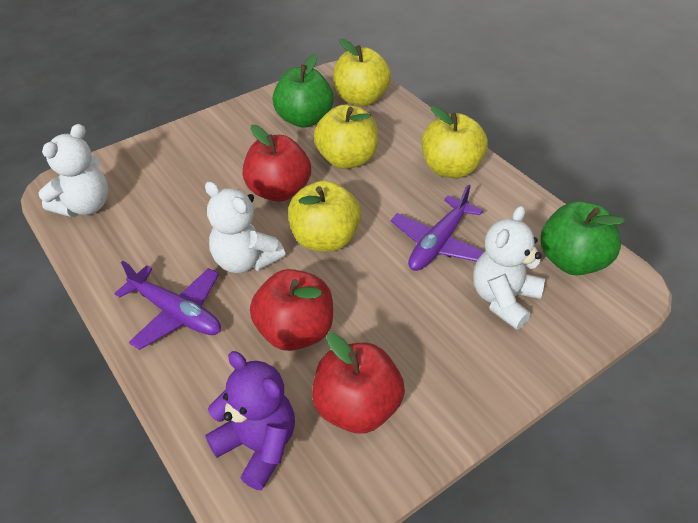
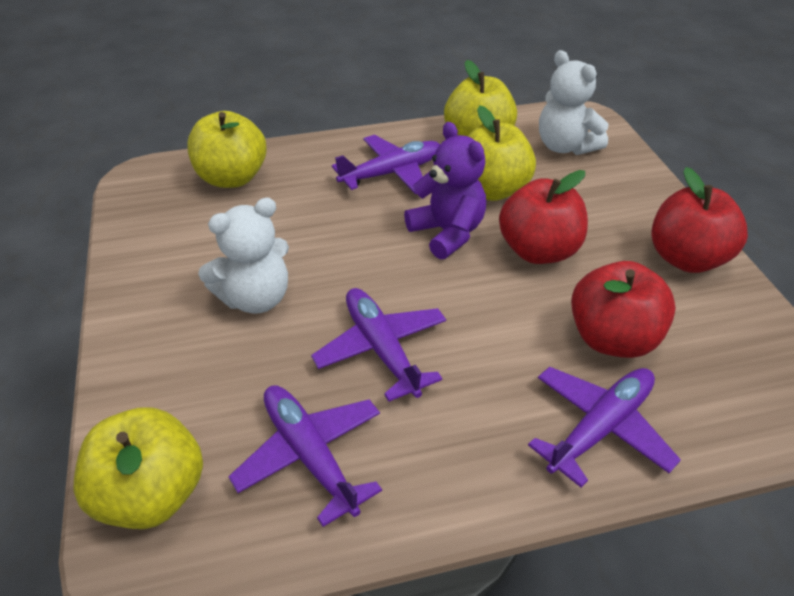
green apple: [272,54,334,128] [540,201,625,275] = 2 -> none = 0
purple plane: [114,261,221,350] [391,184,484,271] = 2 -> [228,385,382,527] [311,288,446,402] [332,135,440,194] [528,367,681,488] = 4
white teddy bear: [39,124,108,217] [205,181,285,273] [473,206,545,330] = 3 -> [198,198,289,314] [539,50,609,155] = 2

